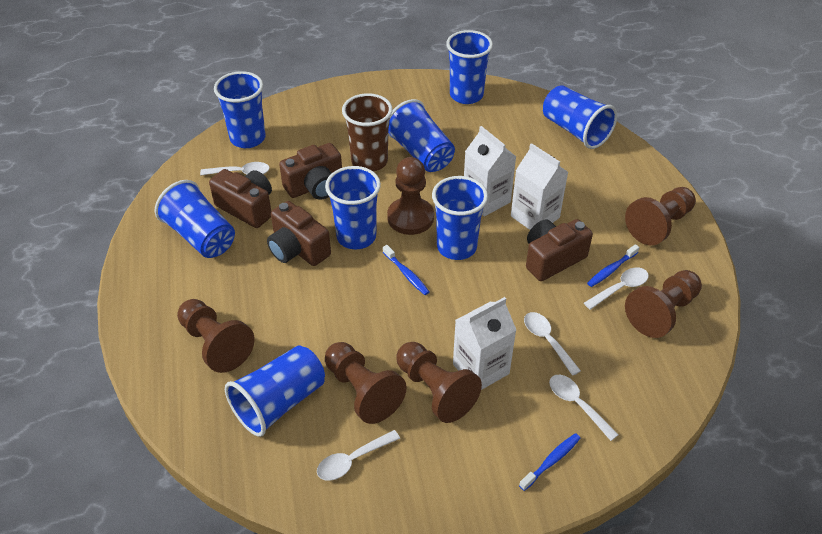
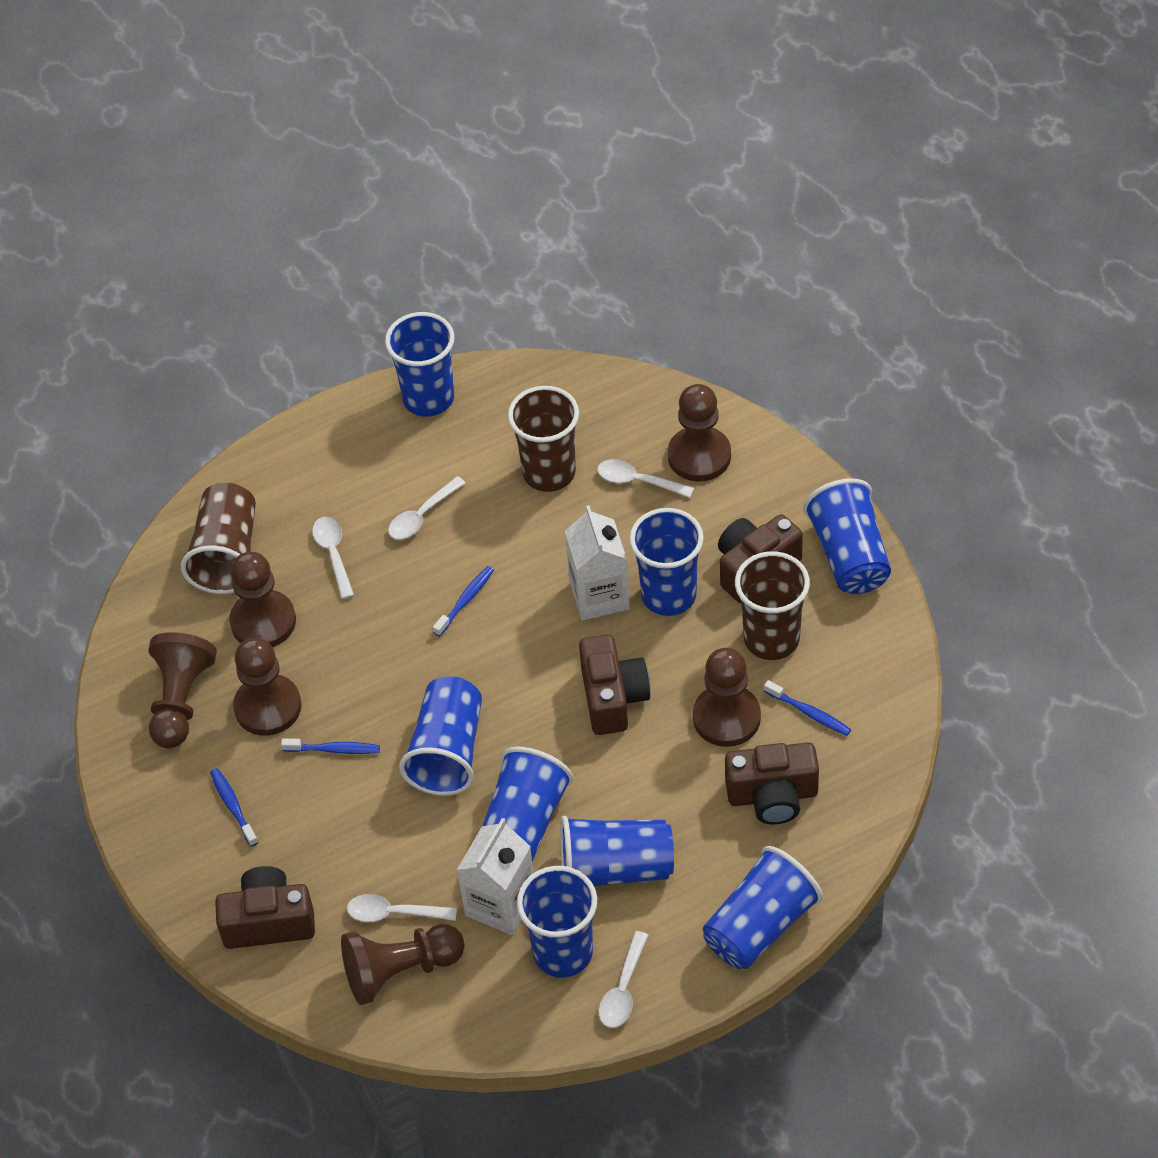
blue toothbrush: [383,245,429,295] [519,433,581,491] [587,244,640,287] = 3 -> [210,768,258,847] [281,739,380,754] [433,566,494,636] [764,680,851,736] = 4
brown cup: [342,93,393,172] = 1 -> [181,483,256,594] [508,386,579,492] [735,551,810,660] = 3
white carton: [453,297,516,390] [464,126,516,216] [511,143,568,230] = 3 -> [457,818,534,935] [565,505,630,621] = 2

